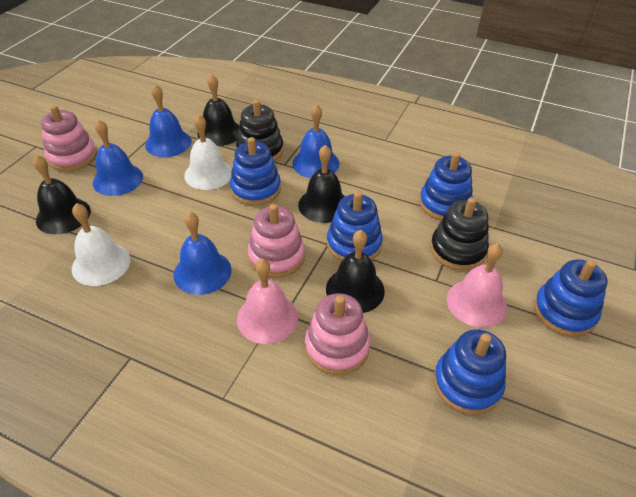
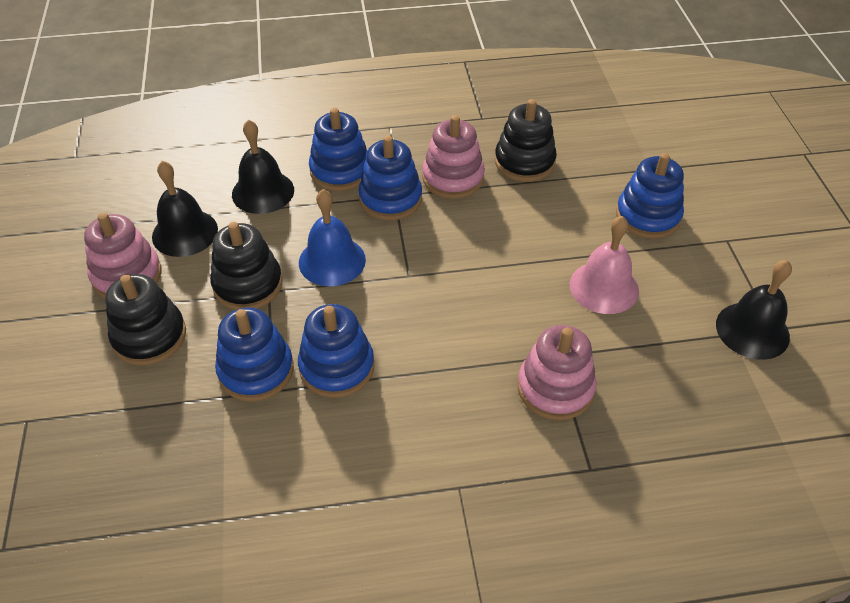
black bell: [33,155,91,234] [197,74,239,146] [298,145,345,223] [326,230,385,313] = 4 -> [152,161,218,257] [232,119,294,214] [716,260,792,360] = 3
black stacking toy: [236,99,284,161] [430,198,489,271] = 2 -> [105,274,186,366] [210,222,283,310] [495,99,557,182] = 3
blue bell: [93,119,143,196] [145,84,191,157] [174,212,232,295] [292,104,339,178] = 4 -> [299,189,366,287] = 1
pink bell: [237,259,298,344] [447,243,507,328] = 2 -> [570,216,639,314] = 1
white bell: [72,203,130,286] [184,114,232,190] = 2 -> none = 0

